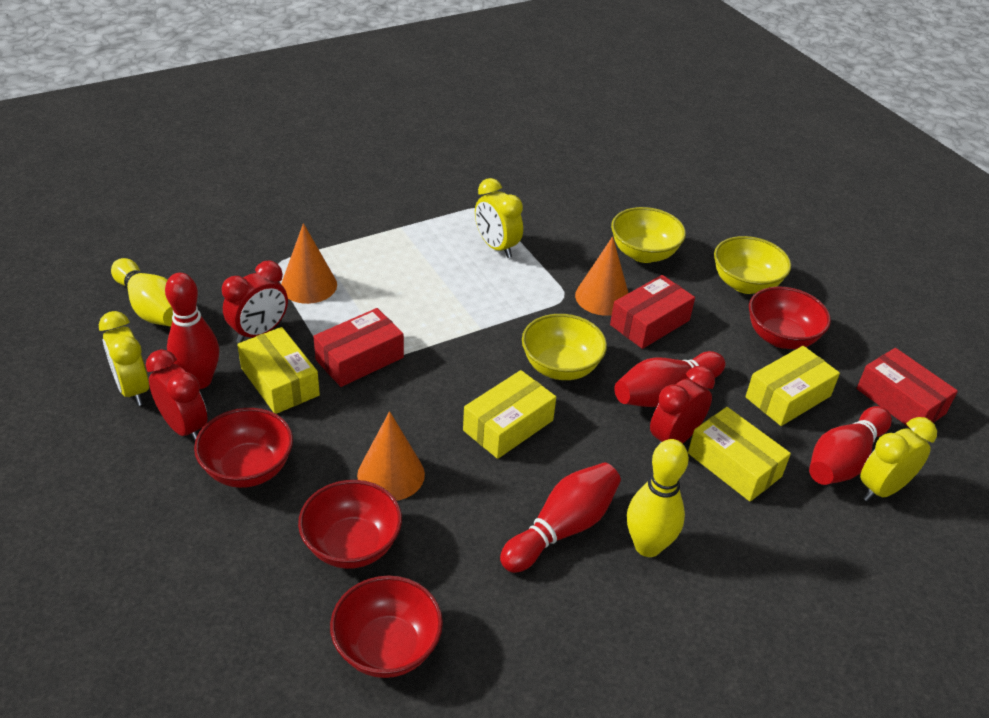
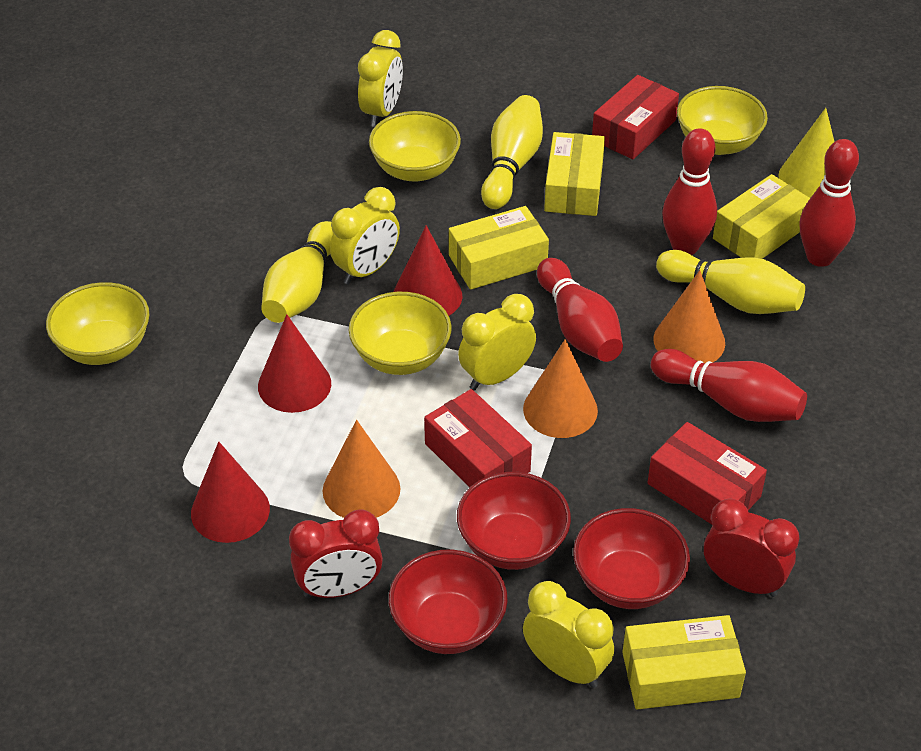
red bowl: [194,408,293,488] [298,480,402,569] [330,576,443,678] [749,287,831,349] = 4 -> [389,550,508,654] [457,472,571,570] [573,508,690,609] = 3
red clock: [146,349,208,442] [222,261,288,343] [650,366,715,445] = 3 -> [289,510,383,598] [704,498,799,597] = 2
red cone: none = 0 -> [191,442,270,543] [258,314,331,413] [394,225,463,316] = 3
yellow bowl: [522,314,607,380] [611,207,686,263] [714,236,791,294] = 3 -> [46,282,149,365] [349,292,452,375] [369,111,461,182] [677,86,768,155] = 4
yellow bowling pin: [111,258,173,327] [627,439,689,557] = 2 -> [261,221,333,323] [481,95,543,209] [656,250,805,314] = 3
yellow clock: [99,311,149,406] [475,178,523,258] [860,417,937,501] = 3 -> [330,187,400,285] [358,30,403,127] [458,294,536,390] [523,581,614,688] = 4
yellow cone: none = 0 -> [778,108,835,198] = 1

